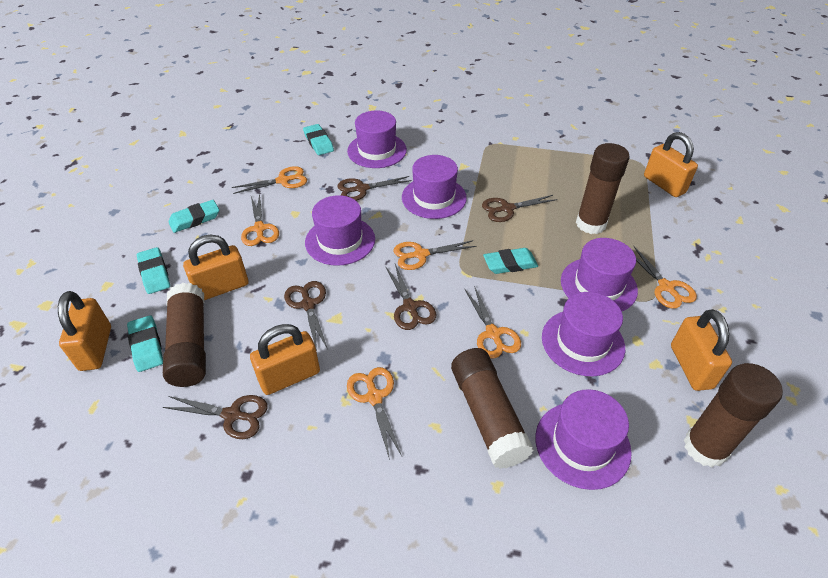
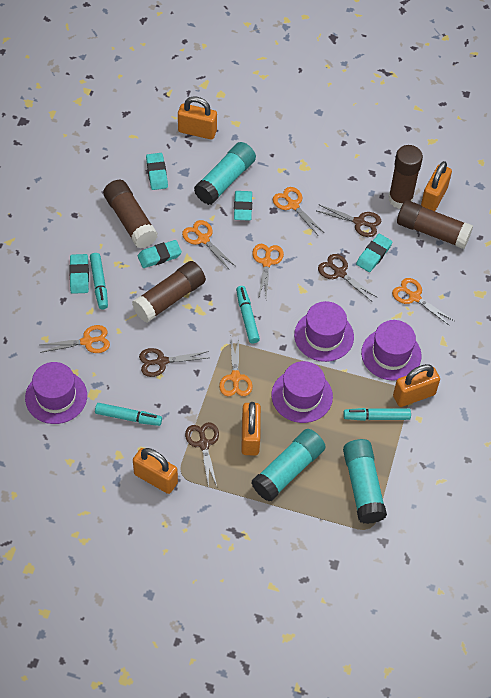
brown scissors: [163,395,268,439] [284,281,328,351] [337,176,412,201] [385,264,436,330] [482,195,557,222] = 5 -> [139,348,209,377] [185,422,219,488] [317,204,381,237] [318,254,378,301] = 4
purple hat: [305,195,375,266] [347,110,407,168] [402,155,467,219] [535,389,632,490] [542,292,625,376] [561,238,638,311] = 6 -> [25,362,87,424] [271,361,333,423] [294,301,354,362] [361,320,422,380] = 4
turquoise glue stick: none = 0 -> [194,142,256,205] [251,429,326,502] [343,439,387,524] = 3
turquoise marker: none = 0 -> [90,253,108,309] [95,403,162,426] [236,286,260,343] [343,408,411,421] = 4

